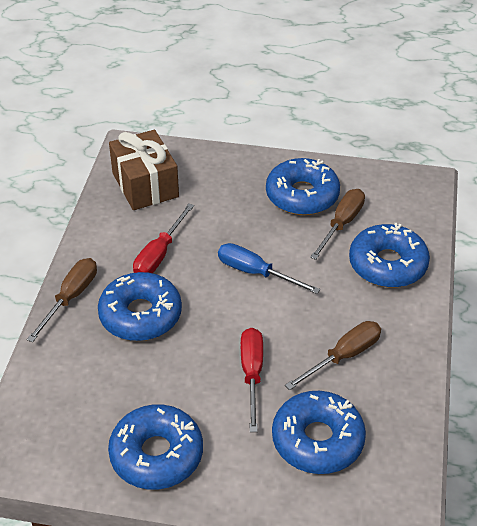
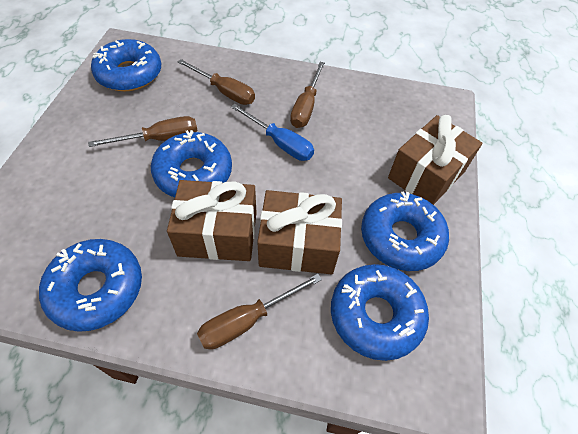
brown gift: [109,130,179,210] = 1 -> [167,180,257,261] [257,190,342,274] [388,115,482,205] = 3
brown screwdriver: [26,258,97,342] [285,321,381,390] [310,189,365,260] = 3 -> [88,116,198,147] [177,59,255,105] [197,274,322,349] [290,62,325,128] = 4
red screwdriver: [133,204,194,273] [241,328,263,432] = 2 -> none = 0

